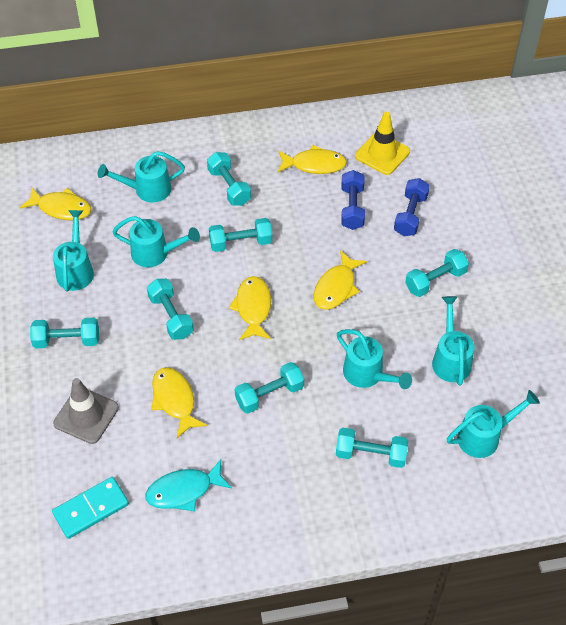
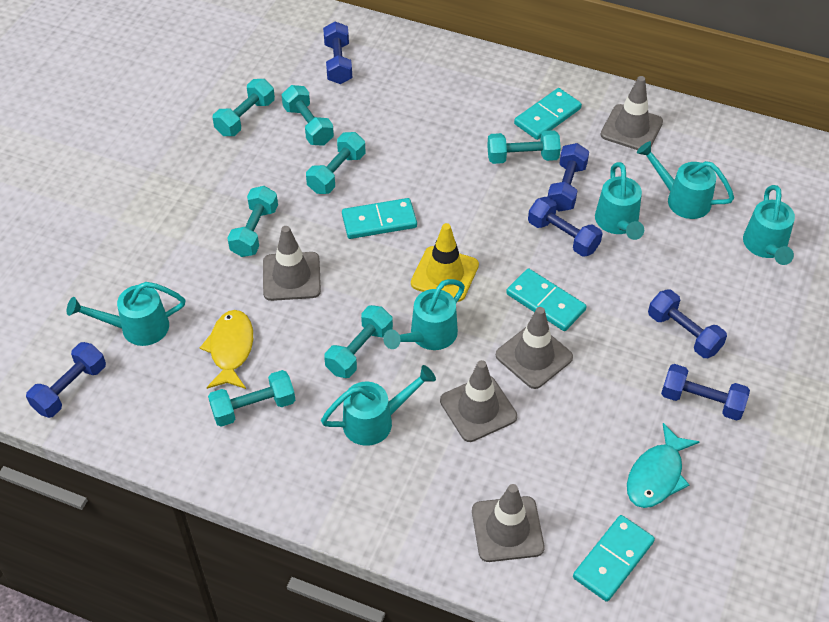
blue dumbbell: [341,170,365,230] [394,178,430,236] = 2 -> [26,342,106,418] [323,21,352,84] [528,197,603,257] [548,143,589,211] [648,290,727,358] [661,364,750,421] = 6
grey traffic cone: [53,378,119,444] = 1 -> [263,226,321,301] [440,360,517,442] [472,484,545,562] [496,307,573,389] [601,76,663,150] = 5
turquoise domino: [52,477,129,539] = 1 -> [342,198,417,239] [506,268,587,331] [514,88,582,140] [573,515,655,602] = 4
yellow fish: [19,187,92,220] [151,367,208,438] [229,276,271,340] [277,145,347,174] [314,250,367,310] = 5 -> [200,310,253,389] = 1

